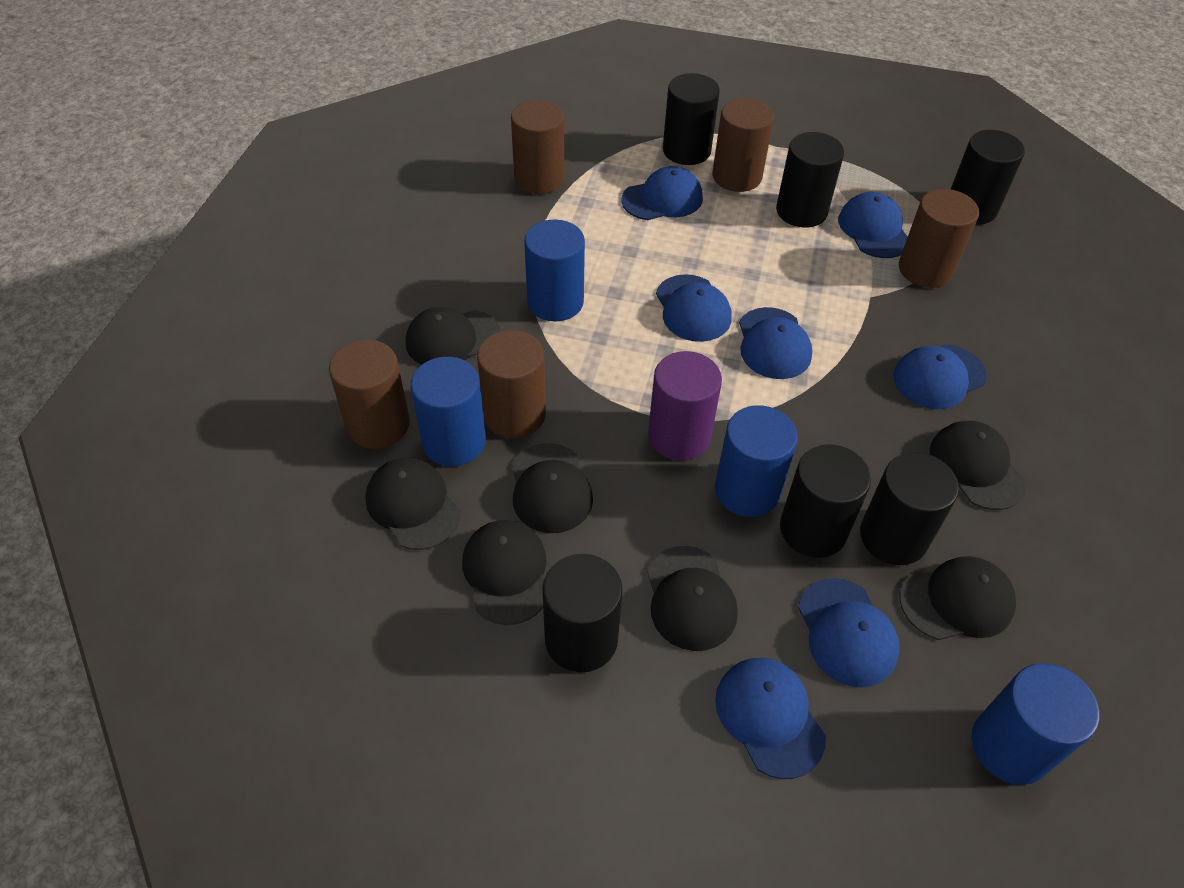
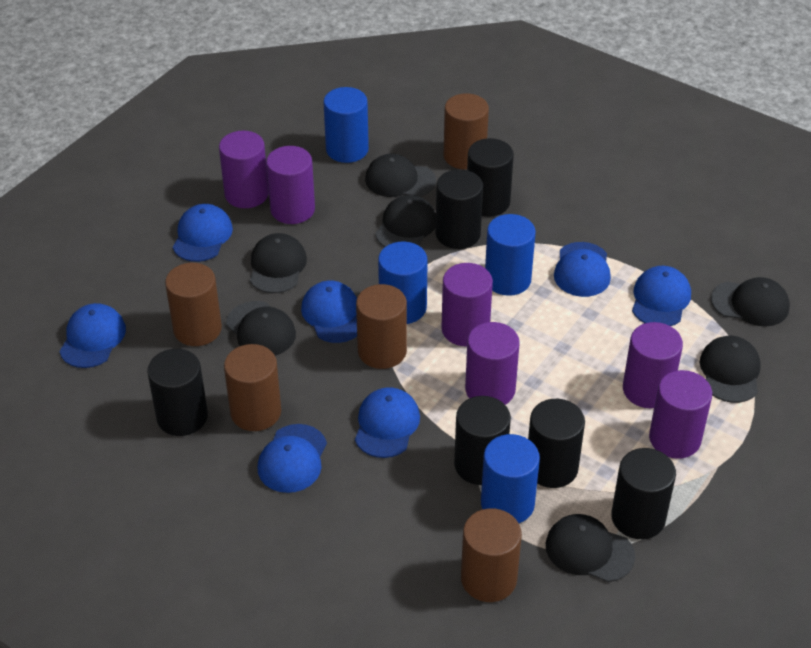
purple cylinder: [648,351,722,460] = 1 -> [219,131,269,208] [266,146,315,224] [441,263,493,346] [465,322,520,405] [623,322,683,408] [649,370,712,459] = 6

